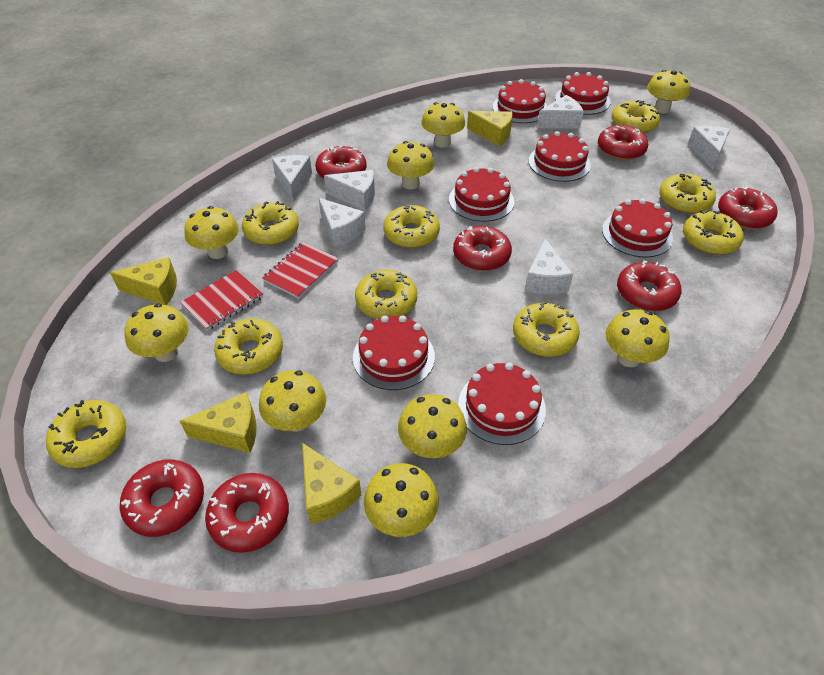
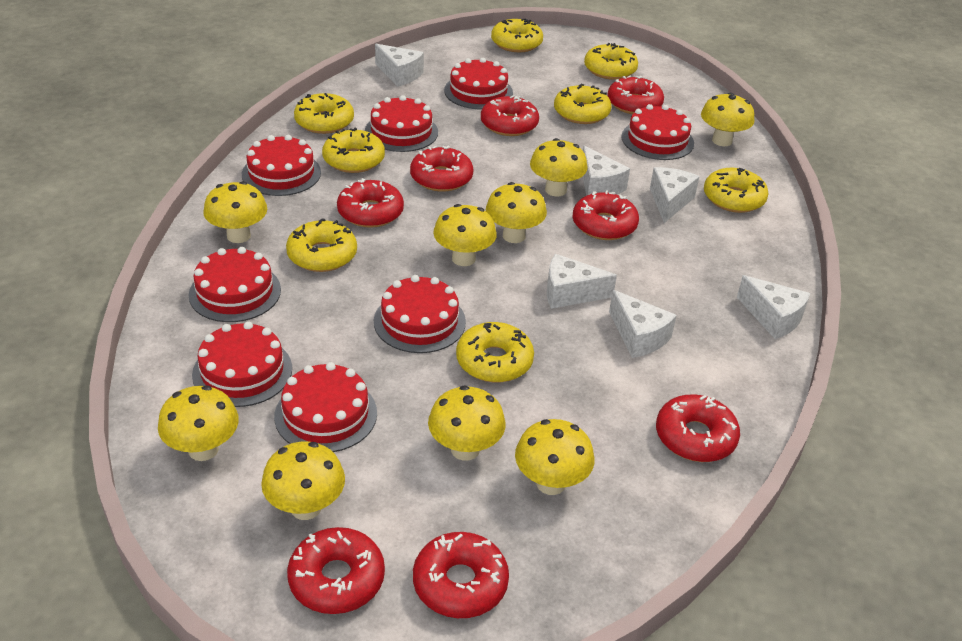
red cake: [353,315,435,390] [449,167,514,222] [458,362,546,445] [492,79,547,123] [529,131,591,182] [555,72,611,115] [602,198,673,257] = 7 -> [189,247,281,322] [192,321,292,407] [242,135,321,196] [274,362,377,452] [365,95,438,152] [374,275,466,353] [444,58,513,109] [621,104,694,160] = 8
red donut: [120,459,204,537] [205,473,289,553] [315,145,367,179] [453,226,512,271] [598,125,648,160] [617,260,682,311] [718,186,778,229] = 7 -> [287,527,385,614] [337,178,404,228] [410,146,473,192] [413,532,509,618] [481,95,539,136] [573,190,639,240] [607,76,664,114] [656,395,740,462] = 8
red notebook: [180,270,263,331] [262,242,338,299] = 2 -> none = 0
yellow cheese: [110,257,177,305] [180,392,257,453] [302,443,361,524] [467,111,513,146] = 4 -> none = 0
yellow donut: [46,400,126,468] [214,318,283,375] [242,201,299,245] [355,270,417,319] [383,205,440,248] [513,301,580,357] [611,100,660,133] [659,174,716,214] [683,210,744,255] = 9 -> [286,218,357,272] [294,93,354,134] [322,128,385,173] [456,322,534,383] [491,19,543,52] [554,84,611,124] [584,43,638,80] [704,168,768,213] = 8

